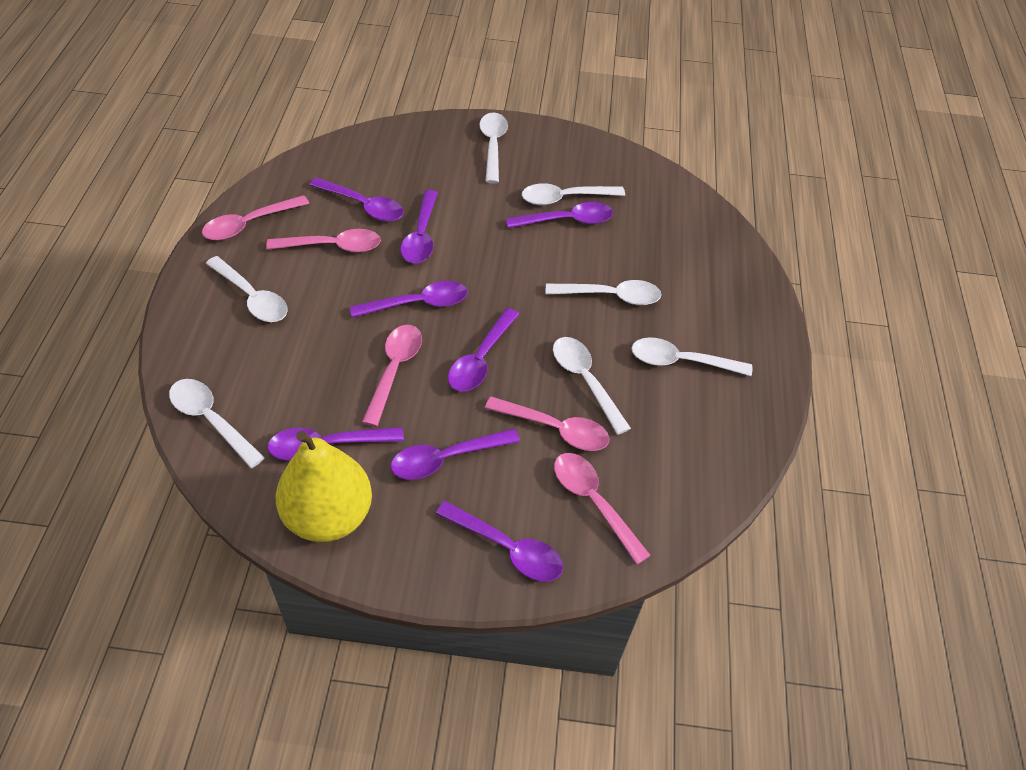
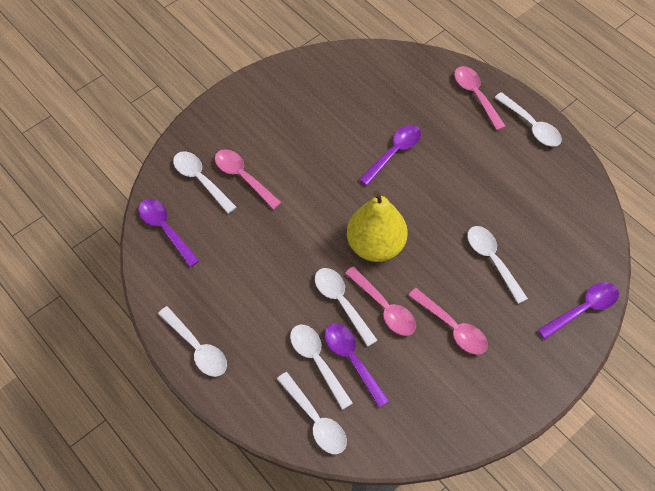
pink spoon: [202,195,309,240] [266,229,381,253] [362,325,422,427] [485,396,610,451] [554,453,651,565] = 5 -> [215,149,282,209] [345,266,416,336] [408,288,488,355] [454,66,506,130] = 4
purple spoon: [267,427,404,461] [309,177,404,222] [350,281,467,318] [391,429,520,480] [400,190,438,264] [436,501,563,582] [448,308,519,392] [506,202,613,228] = 8 -> [138,199,200,267] [325,323,389,408] [359,125,421,186] [538,282,619,339] = 4

